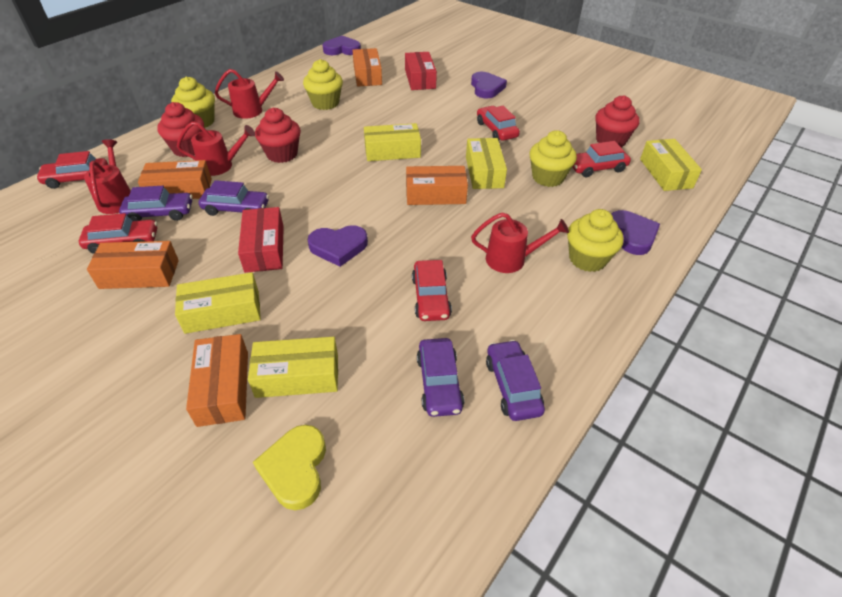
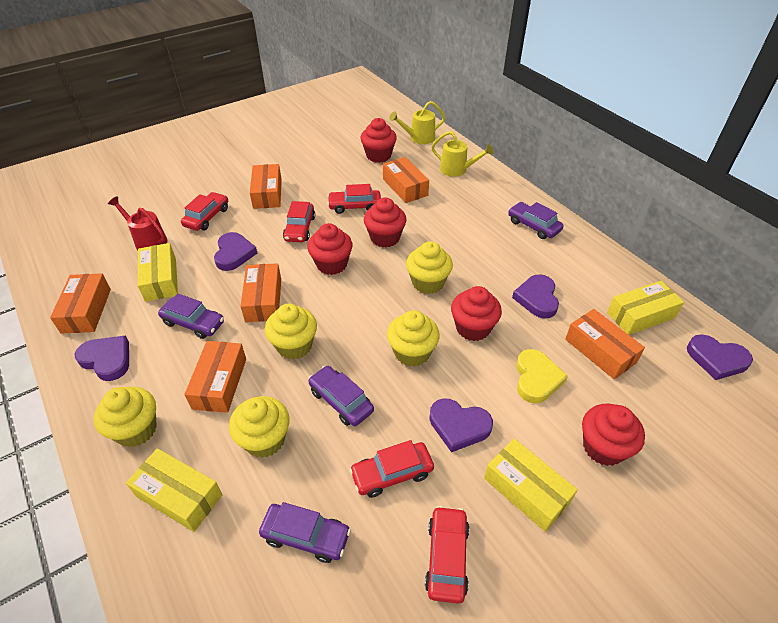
orange box: [87,241,179,289] [138,160,212,199] [186,334,248,427] [353,48,382,87] [406,166,468,205] = 5 -> [50,273,111,334] [185,341,246,413] [241,263,281,322] [250,164,282,209] [383,157,429,203] [565,309,645,379] = 6
purple heart: [307,225,368,267] [323,35,361,55] [471,72,507,98] [612,210,660,255] = 4 -> [75,335,129,381] [214,232,257,271] [429,398,493,452] [512,274,559,319] [687,334,753,380] = 5
red box: [238,207,284,273] [405,52,437,90] = 2 -> none = 0
red cupcake: [157,102,204,157] [255,108,301,163] [596,95,640,147] = 3 -> [307,223,353,275] [361,118,397,162] [364,198,407,247] [451,286,502,341] [582,404,645,466] = 5
red watering can: [84,139,131,214] [177,121,255,176] [215,69,284,119] [471,213,569,273] = 4 -> [108,196,167,250] = 1
yellow box: [175,272,261,334] [248,337,338,398] [364,123,421,161] [466,138,507,189] [640,139,702,191] = 5 -> [126,448,223,532] [138,243,178,302] [484,439,578,532] [607,281,684,335] = 4
yellow cupcake: [171,76,215,128] [303,59,343,110] [529,130,577,187] [567,209,624,272] = 4 -> [94,387,157,447] [229,396,289,458] [265,303,317,359] [387,310,439,367] [406,241,453,294] = 5
yellow watering can: none = 0 -> [389,101,445,144] [431,131,493,177] = 2

